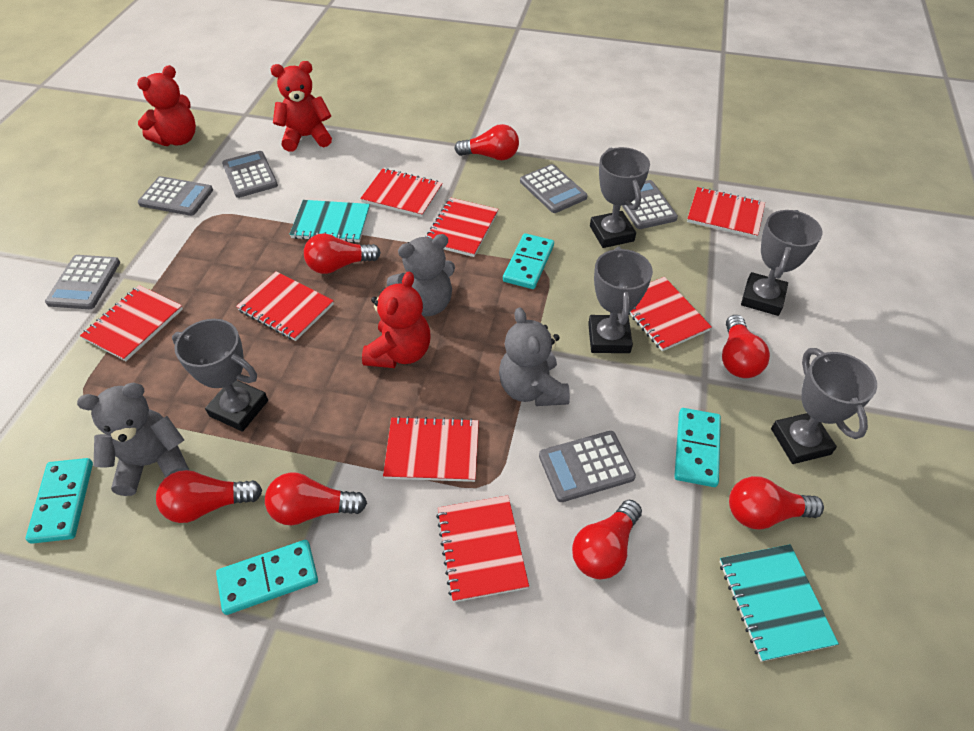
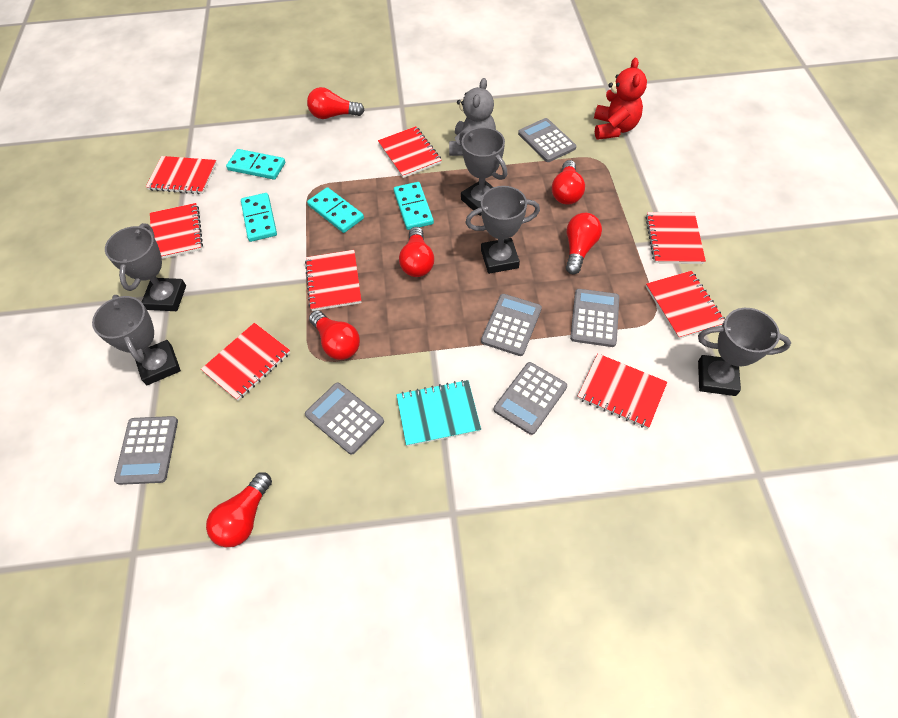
grey teddy bear: [77,383,189,496] [387,234,455,316] [499,308,570,406] = 3 -> [449,78,496,156] = 1
red light bulb: [156,470,262,523] [265,472,367,525] [304,233,381,274] [454,124,519,160] [572,500,642,579] [722,315,770,378] [729,476,824,530] = 7 -> [206,472,272,547] [307,87,365,119] [309,310,360,360] [399,227,434,277] [552,160,585,205] [566,213,602,274] = 6
red teddy bear: [137,65,196,146] [271,61,332,152] [362,272,430,368] = 3 -> [594,58,647,140] = 1
turquoise notebook: [289,200,370,243] [719,544,839,662] = 2 -> [396,380,481,446] = 1

